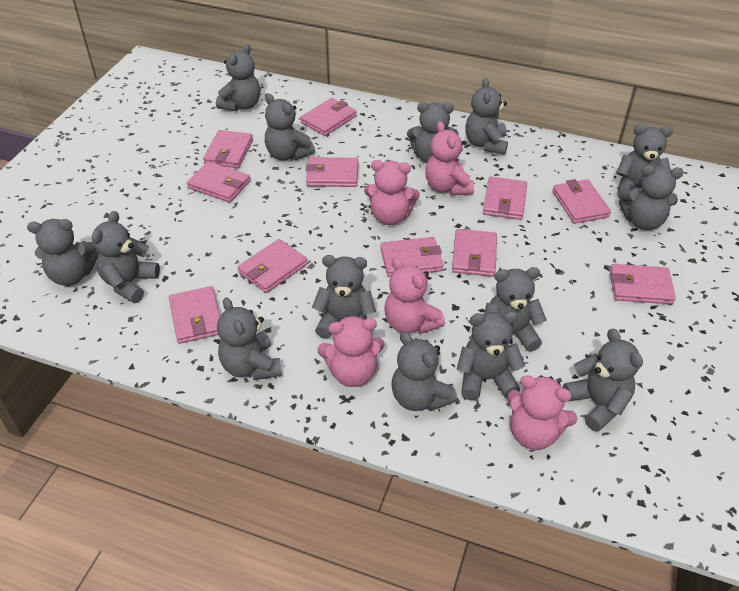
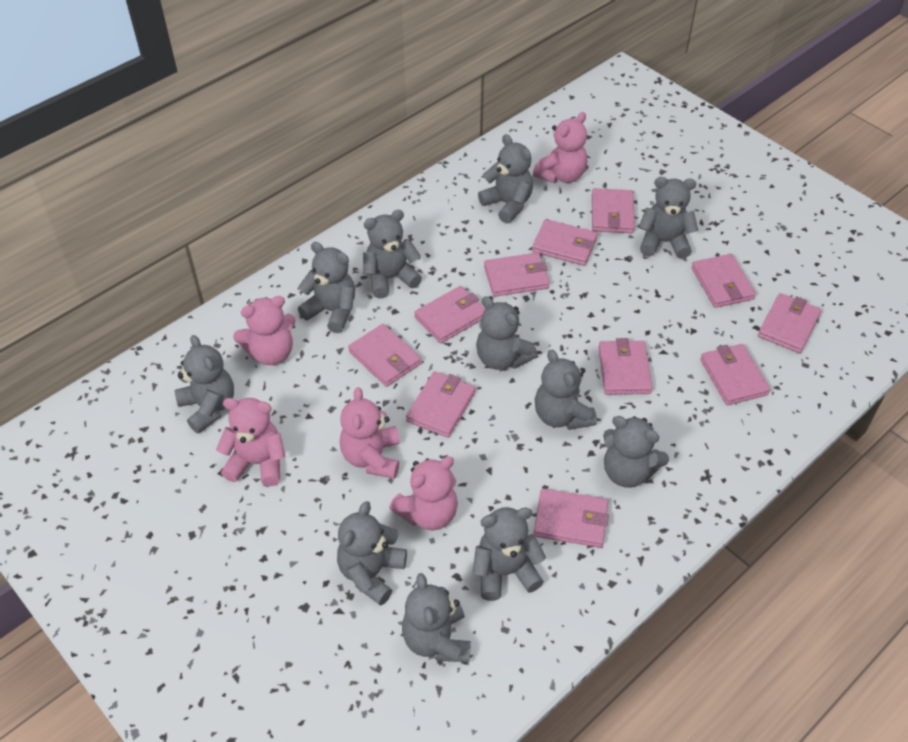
grey teddy bear: [27,219,99,286] [91,211,160,303] [216,44,260,111] [217,297,282,380] [265,93,315,160] [312,255,376,339] [391,332,457,411] [407,102,458,163] [456,311,525,400] [465,78,508,155] [484,267,546,352] [563,328,643,432] [616,124,673,199] [619,165,683,230] = 14 -> [175,335,234,434] [298,242,355,333] [337,501,407,606] [363,210,422,299] [402,573,471,662] [473,507,546,601] [476,296,538,370] [478,134,533,224] [535,349,597,430] [603,416,669,488] [639,177,698,259] = 11

